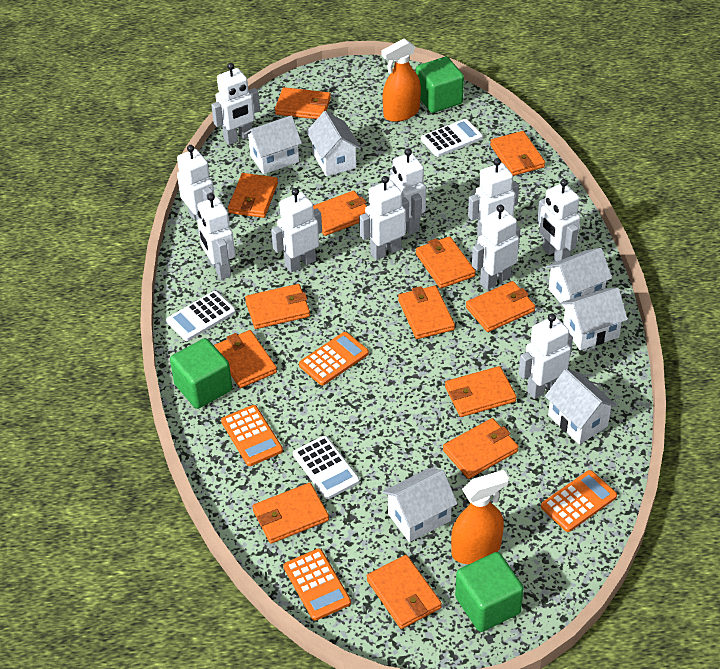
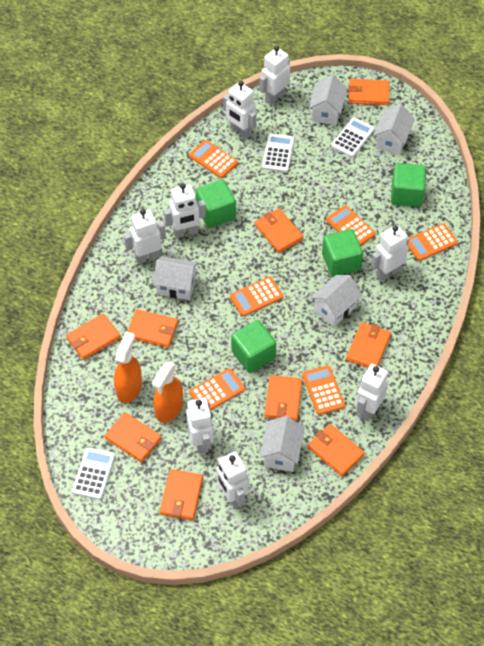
green cube: [170,338,232,409] [416,57,464,113] [455,552,524,632] = 3 -> [196,179,236,228] [231,320,276,373] [322,229,363,277] [391,163,426,207] = 4
orange calculator: [221,405,283,466] [283,548,351,621] [299,332,369,386] [541,470,617,532] = 4 -> [189,140,238,178] [189,368,245,410] [230,277,283,316] [302,365,345,415] [326,205,375,246] [408,223,458,261] = 6
orange wallet: [214,330,277,388] [228,173,278,218] [245,284,310,329] [252,483,329,544] [275,87,331,119] [313,191,367,236] [367,555,442,629] [398,286,455,339] [416,236,476,289] [443,418,519,479] [445,366,517,417] [466,281,535,332] [490,131,545,176] = 13 -> [66,314,121,360] [105,412,162,463] [127,309,178,348] [160,469,203,520] [255,208,304,253] [264,375,302,421] [308,424,365,476] [346,322,391,368] [348,79,389,105] = 9
white house: [244,116,302,174] [306,111,361,176] [382,468,457,542] [545,369,617,445] [546,248,612,308] [561,288,628,350] = 6 -> [153,256,198,300] [260,416,305,472] [309,75,347,125] [310,275,362,327] [373,104,415,155] = 5
white robot: [177,145,215,224] [197,193,235,280] [211,63,260,145] [271,188,322,272] [359,176,409,260] [390,148,426,234] [468,158,519,237] [472,205,520,290] [519,314,573,399] [537,179,580,262] = 10 -> [124,209,166,264] [164,183,206,238] [186,398,214,454] [216,452,249,508] [223,81,257,139] [259,46,290,105] [356,364,388,421] [371,225,409,281] = 8

